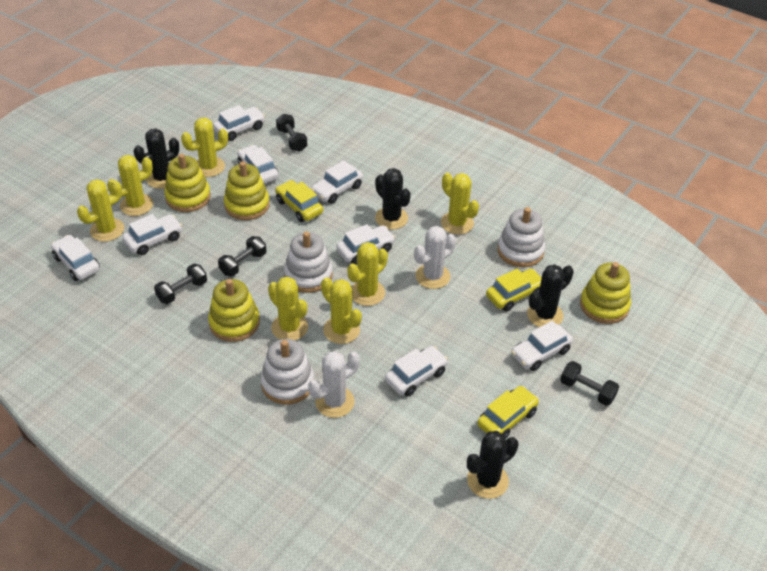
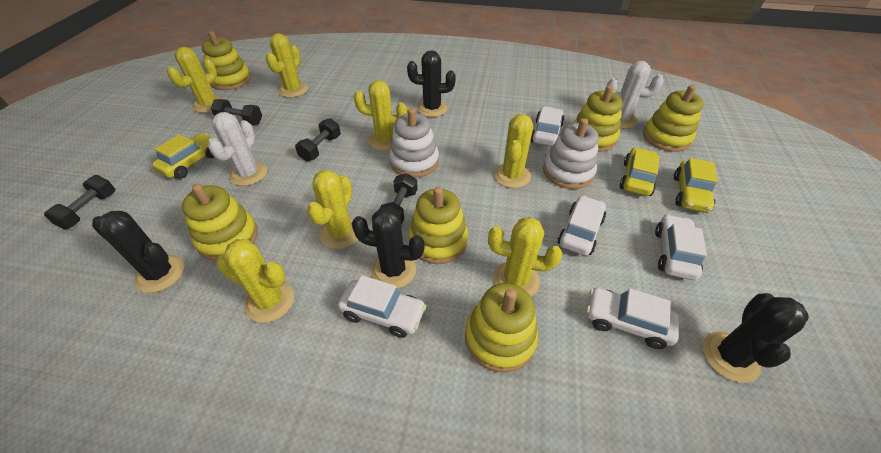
white car: [51,235,100,281] [122,214,183,255] [213,105,265,141] [237,145,279,184] [311,160,363,204] [336,224,395,265] [385,346,448,397] [511,321,573,371] = 8 -> [338,275,426,338] [531,106,564,146] [558,195,606,256] [586,288,679,349] [655,214,707,280] = 5
white stacking toy: [261,339,314,404] [284,231,333,293] [497,207,545,267] = 3 -> [389,108,439,178] [543,118,599,189] = 2
yellow stacking toy: [164,153,211,212] [208,279,260,342] [224,161,270,220] [580,262,631,324] = 4 -> [182,184,258,261] [202,31,251,90] [408,187,468,264] [465,283,538,373] [573,85,623,152] [643,85,704,152] = 6

